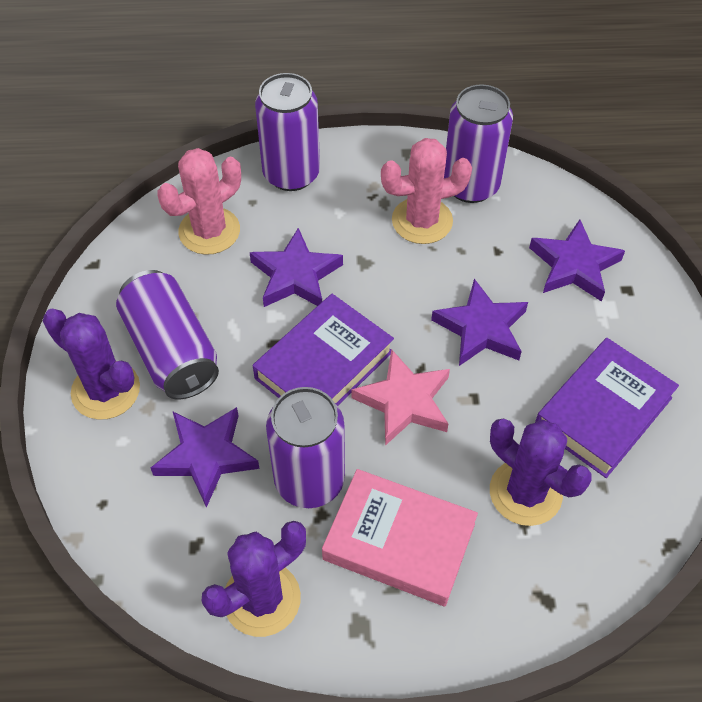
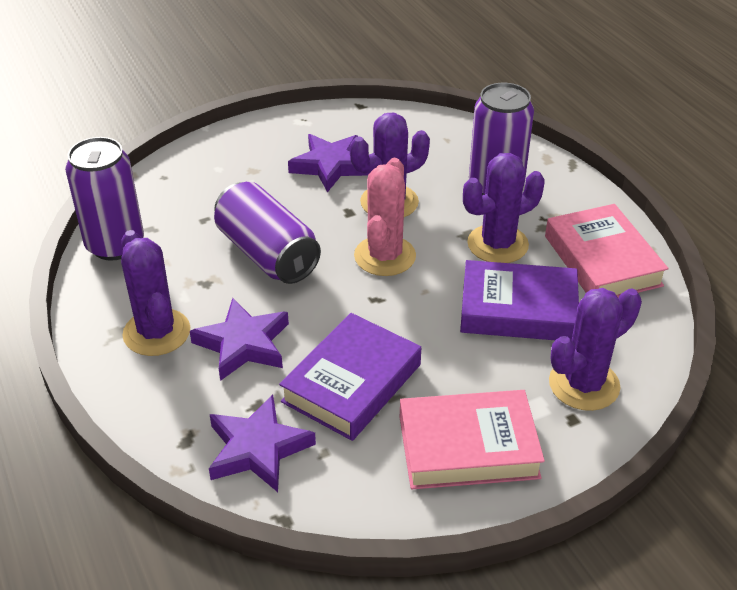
pink book: [322,469,478,606] = 1 -> [400,390,545,489] [545,204,669,298] = 2
pink cactus: [158,148,241,255] [381,138,472,244] = 2 -> [354,158,416,276] = 1
pink star: [352,349,450,446] = 1 -> none = 0
purple cactus: [43,309,140,420] [202,521,306,637] [490,418,592,526] = 3 -> [121,230,190,356] [350,113,430,217] [463,153,545,263] [549,288,642,411] = 4
purple can: [116,270,219,399] [255,73,320,191] [266,387,345,508] [444,84,513,203] = 4 -> [65,137,144,261] [214,182,321,284] [469,83,534,195] = 3
purple star: [151,407,260,508] [249,228,343,307] [431,279,528,366] [529,219,625,302] = 4 -> [190,298,289,381] [209,395,316,492] [288,134,369,192] = 3

